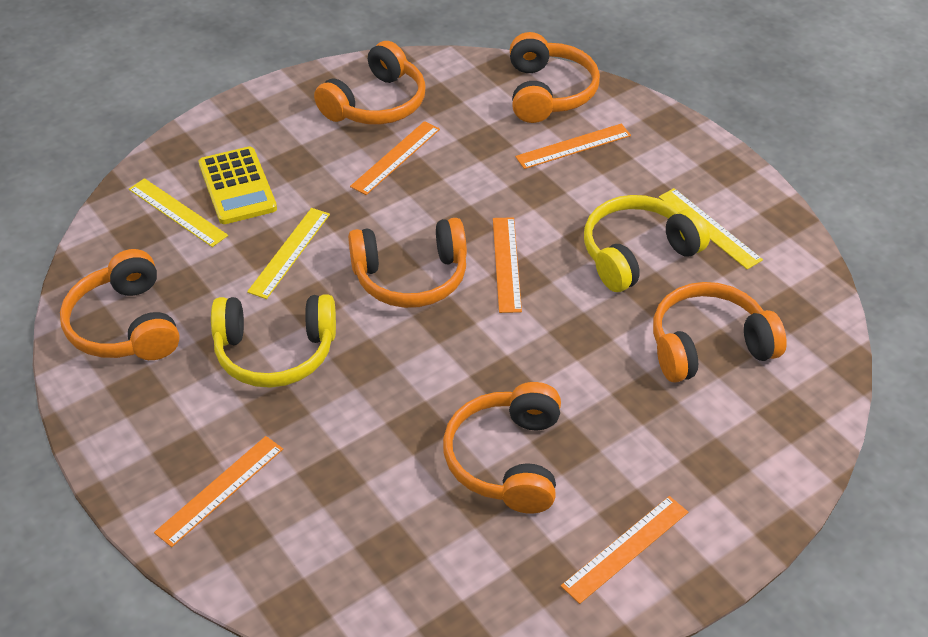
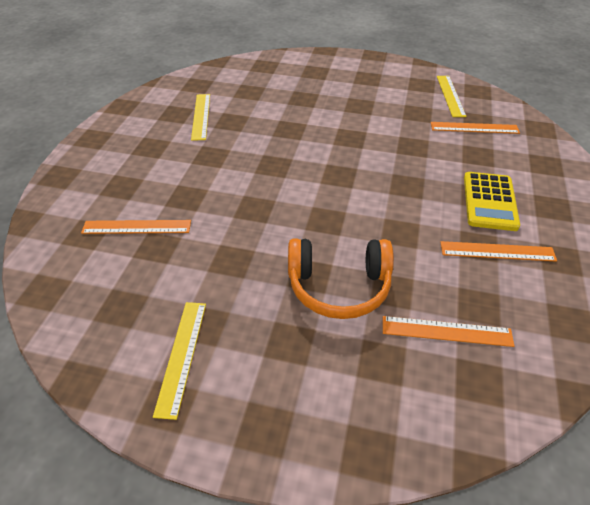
orange headphones: [60,249,180,360] [314,41,426,125] [348,218,467,308] [443,382,561,513] [510,32,600,123] [653,282,787,383] = 6 -> [288,238,394,319] = 1
orange ruler: [154,436,283,547] [350,121,440,195] [493,217,522,313] [515,124,631,169] [561,496,688,604] = 5 -> [81,220,191,234] [383,316,514,347] [431,122,520,134] [440,241,557,262] = 4
yellow headphones: [211,294,336,388] [584,195,710,292] = 2 -> none = 0

